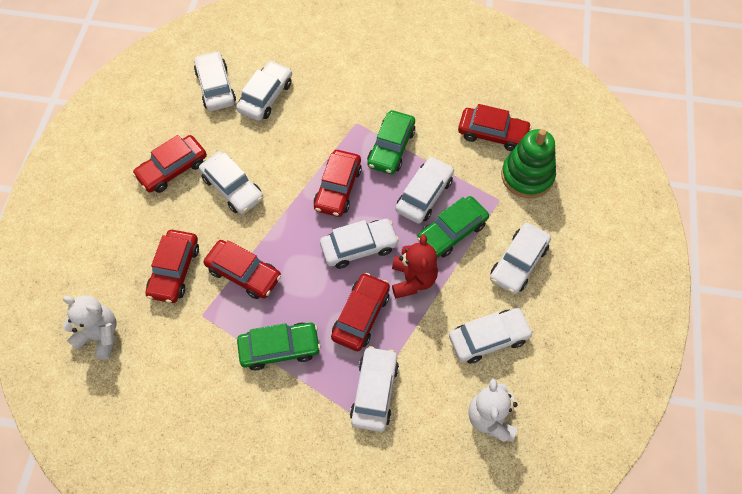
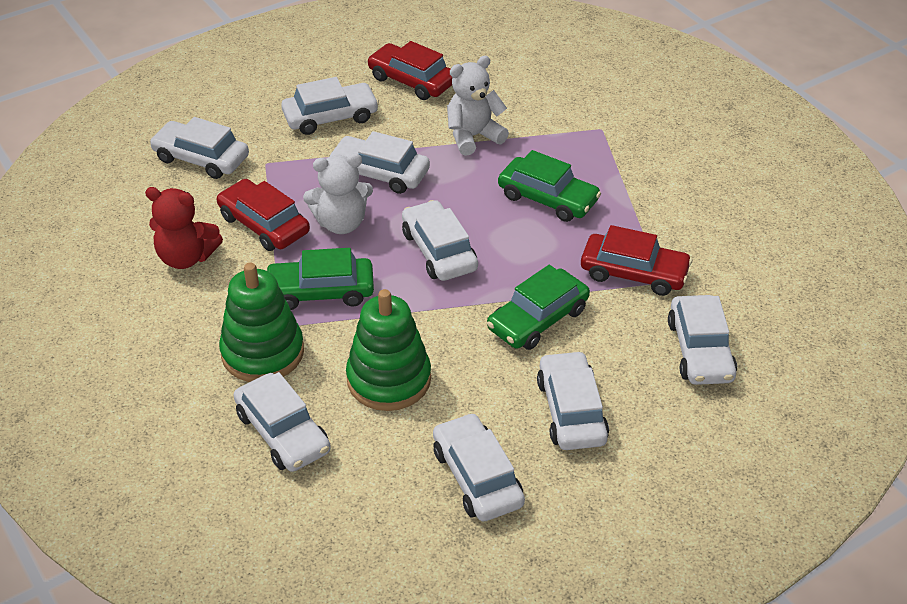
green stacking toy: [501,129,556,198] = 1 -> [219,263,304,382] [346,289,431,411] = 2
red car: [132,135,207,193] [145,230,199,303] [204,240,281,299] [314,150,362,217] [331,273,390,351] [458,104,532,151] = 6 -> [217,179,310,251] [367,41,452,100] [581,225,692,296] = 3

